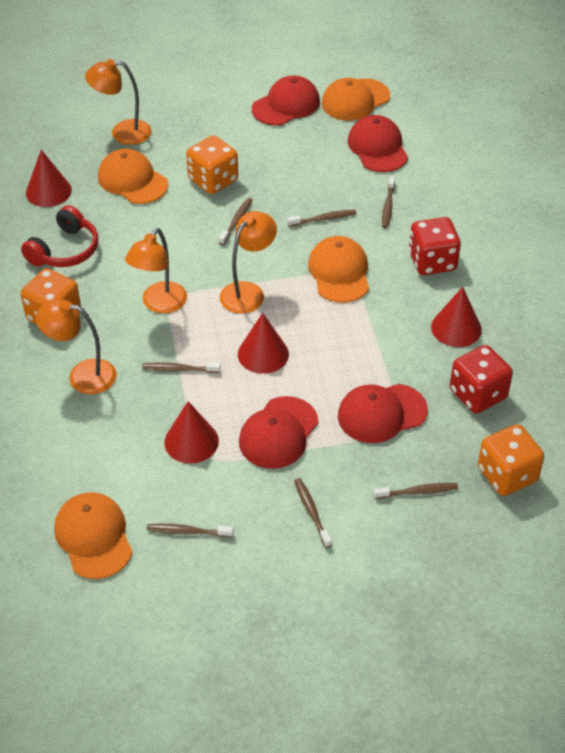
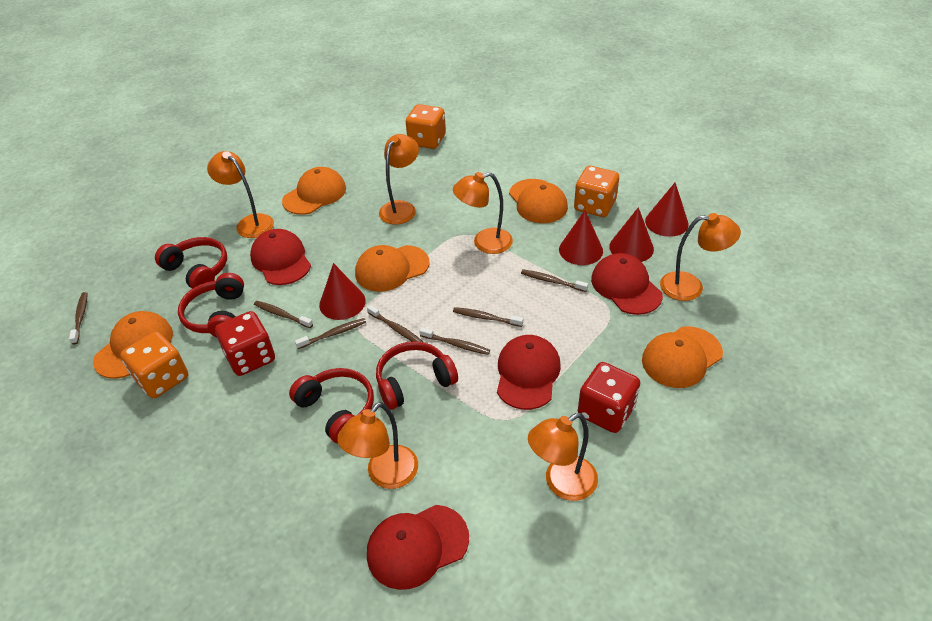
orange cap: [54,493,133,579] [98,149,168,204] [308,236,369,303] [322,78,390,121] = 4 -> [93,311,173,379] [282,167,346,215] [355,245,429,292] [509,179,568,223] [642,326,723,388] = 5
orange lamp: [36,299,117,394] [85,59,152,145] [125,228,187,314] [220,211,277,314] = 4 -> [207,151,274,238] [337,402,418,489] [379,134,419,224] [453,172,513,254] [528,413,598,501] [660,213,741,301] = 6
red headphones: [21,205,98,267] = 1 -> [155,237,227,289] [178,273,244,337] [289,368,374,444] [376,341,458,410] = 4

